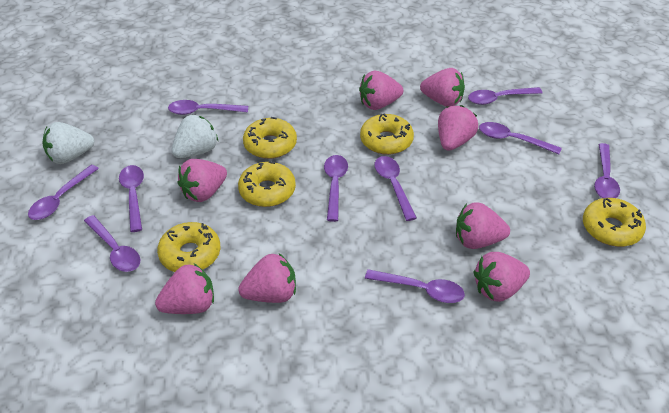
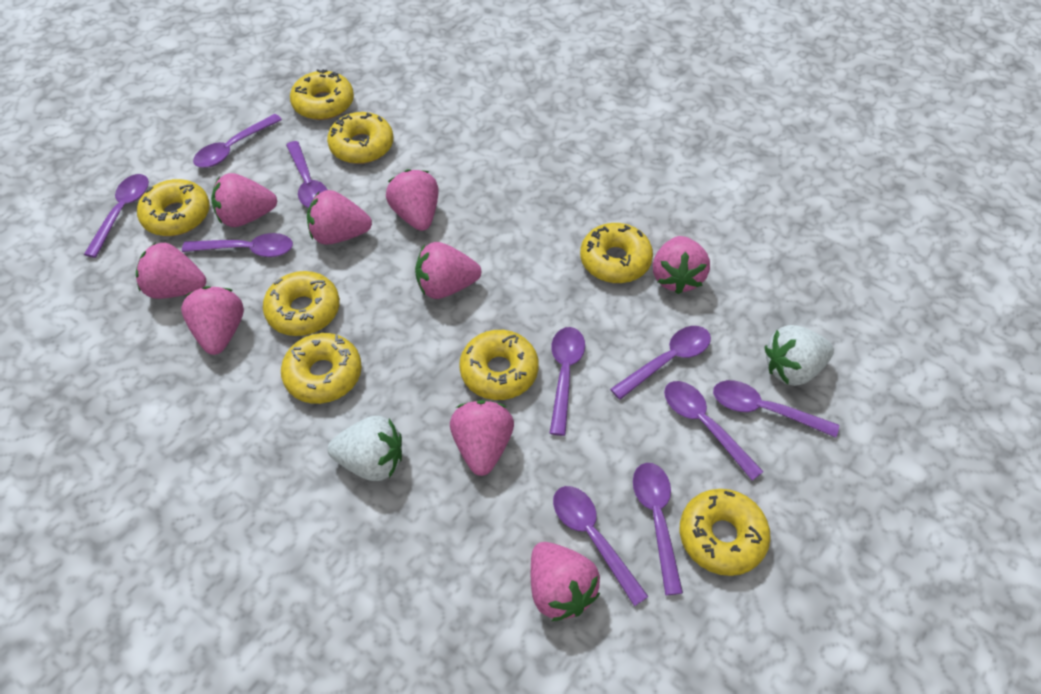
pink strawberry: [155,264,214,314] [178,159,227,202] [238,253,296,303] [359,71,403,110] [420,68,465,107] [438,105,478,151] [456,202,510,249] [473,252,530,302] = 8 -> [136,242,206,299] [181,286,244,355] [211,173,277,227] [307,190,372,245] [386,169,439,231] [415,242,481,299] [450,400,514,476] [531,542,600,621] [653,236,710,294] = 9
yellow donut: [157,222,221,272] [238,161,296,207] [243,117,297,159] [360,114,414,155] [583,198,646,247] = 5 -> [137,179,210,236] [263,271,340,336] [281,333,362,404] [290,69,354,120] [327,112,393,164] [459,330,539,400] [580,223,653,283] [680,489,771,576] = 8

